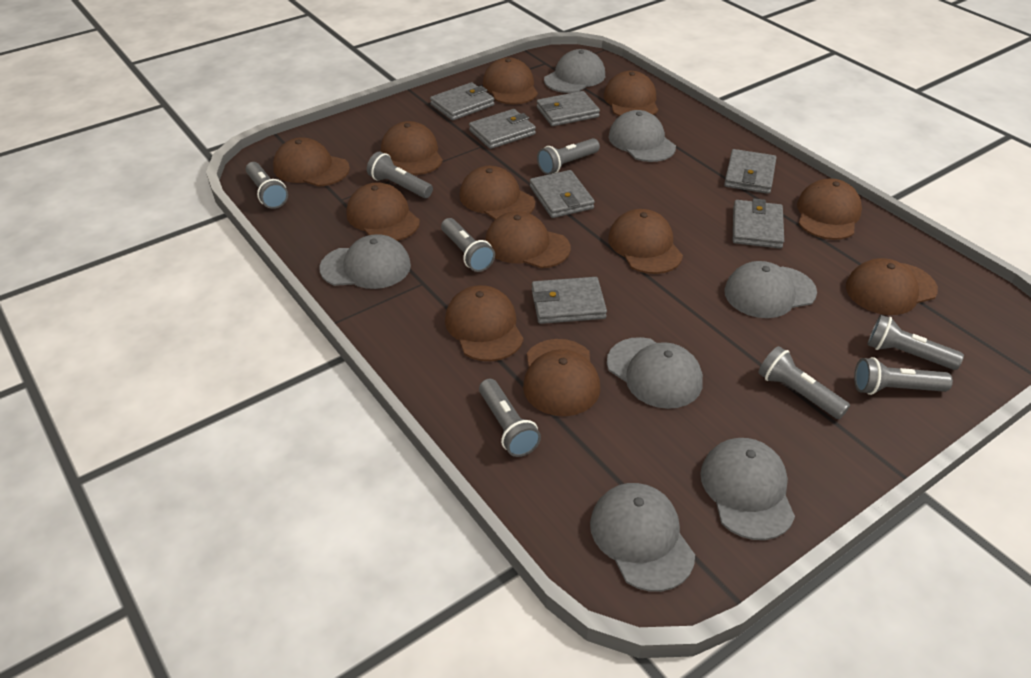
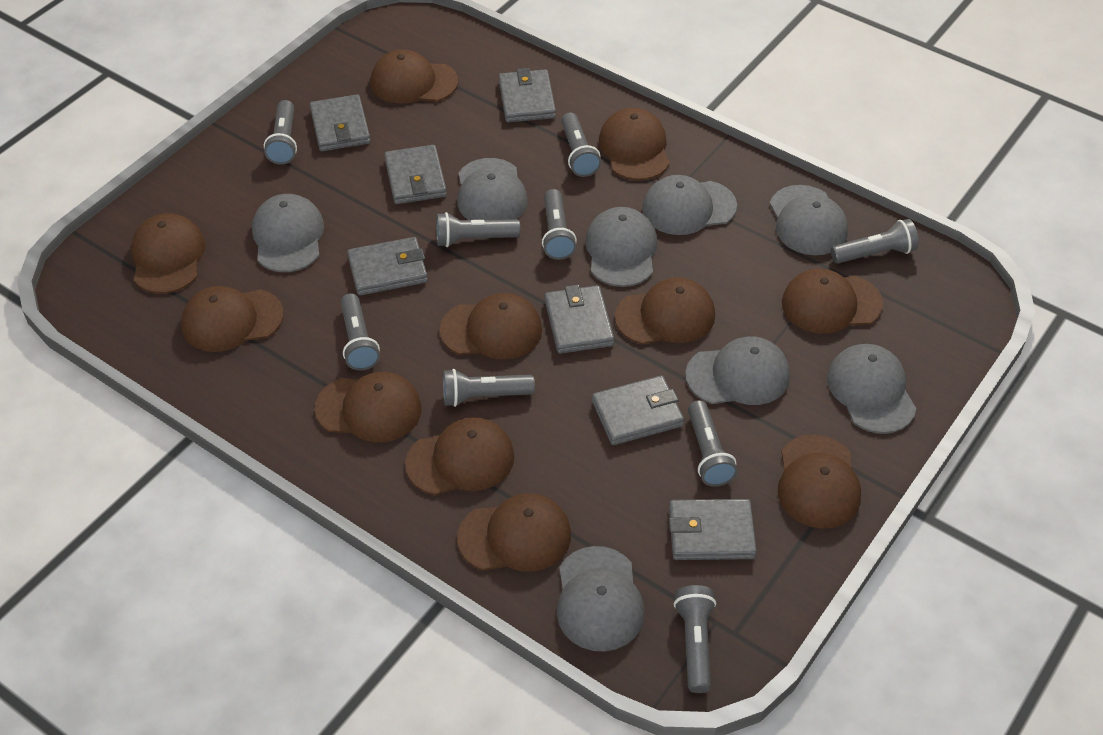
brown cap: [273,137,350,187] [346,182,420,241] [381,121,443,175] [445,285,524,361] [459,166,535,220] [483,57,538,104] [485,211,570,268] [523,339,600,416] [604,71,658,116] [608,209,683,274] [797,179,862,240] [846,258,938,315] = 12 -> [131,213,205,294] [181,286,284,352] [315,372,422,442] [371,50,458,104] [405,417,514,495] [440,293,542,360] [457,493,571,571] [599,108,670,180] [615,277,715,345] [778,434,861,529] [782,269,883,334] = 11
grey cap: [319,234,411,289] [544,49,605,93] [590,483,695,592] [607,337,703,409] [608,110,676,162] [700,438,795,540] [724,261,817,318] = 7 -> [252,194,324,272] [457,158,527,220] [557,546,644,652] [585,207,658,287] [642,175,737,235] [685,336,790,405] [770,185,848,255] [827,344,917,434] = 8
grey flashlight: [246,162,288,209] [367,152,433,198] [441,218,495,272] [479,379,541,457] [537,138,600,175] [758,346,850,419] [854,357,953,395] [867,315,964,370] = 8 -> [264,100,297,165] [341,293,380,371] [436,212,520,247] [443,369,535,407] [542,189,577,260] [561,112,601,177] [674,585,716,693] [688,400,738,487] [831,219,919,263] = 9

